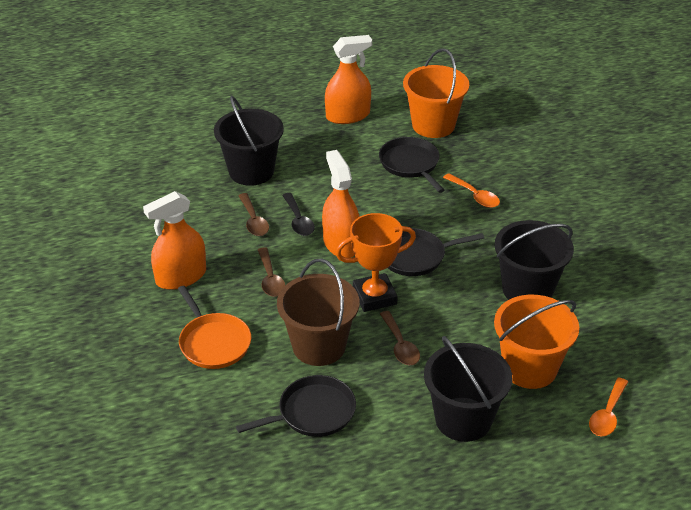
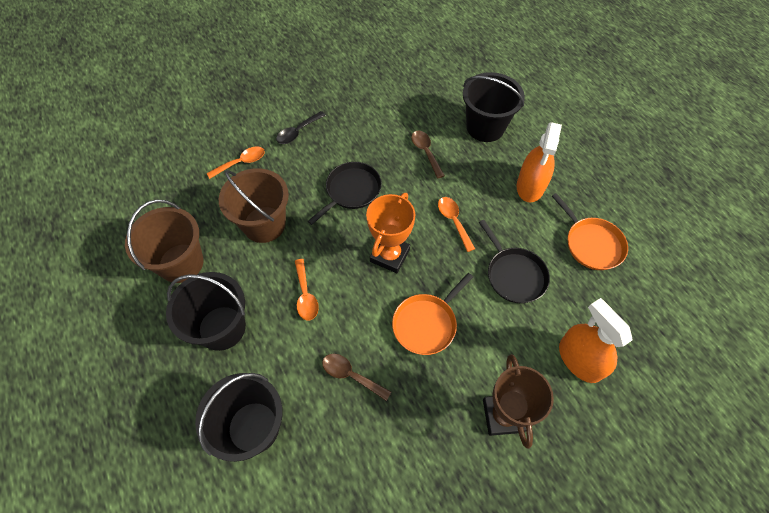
black pan: [236,375,356,437] [379,137,444,193] [388,228,484,276] = 3 -> [308,162,382,225] [479,220,550,303] = 2
brown bucket: [277,258,359,366] = 1 -> [125,200,204,283] [219,168,289,243] = 2
brown spoon: [238,193,269,236] [258,247,285,297] [380,311,420,365] = 3 -> [322,354,391,401] [411,131,445,179] = 2
brown trophy: none = 0 -> [483,354,554,449] = 1
orange bucket: [403,48,469,138] [494,295,579,389] = 2 -> none = 0
orange pan: [178,286,251,369] = 1 -> [392,273,473,355] [552,193,628,270] = 2
orange spoon: [443,173,500,208] [589,377,628,437] = 2 -> [207,146,265,179] [295,259,319,320] [438,197,475,252] = 3
orange spray bottle: [143,191,206,290] [322,150,360,258] [325,35,372,124] = 3 -> [517,122,562,203] [559,298,633,383] = 2

